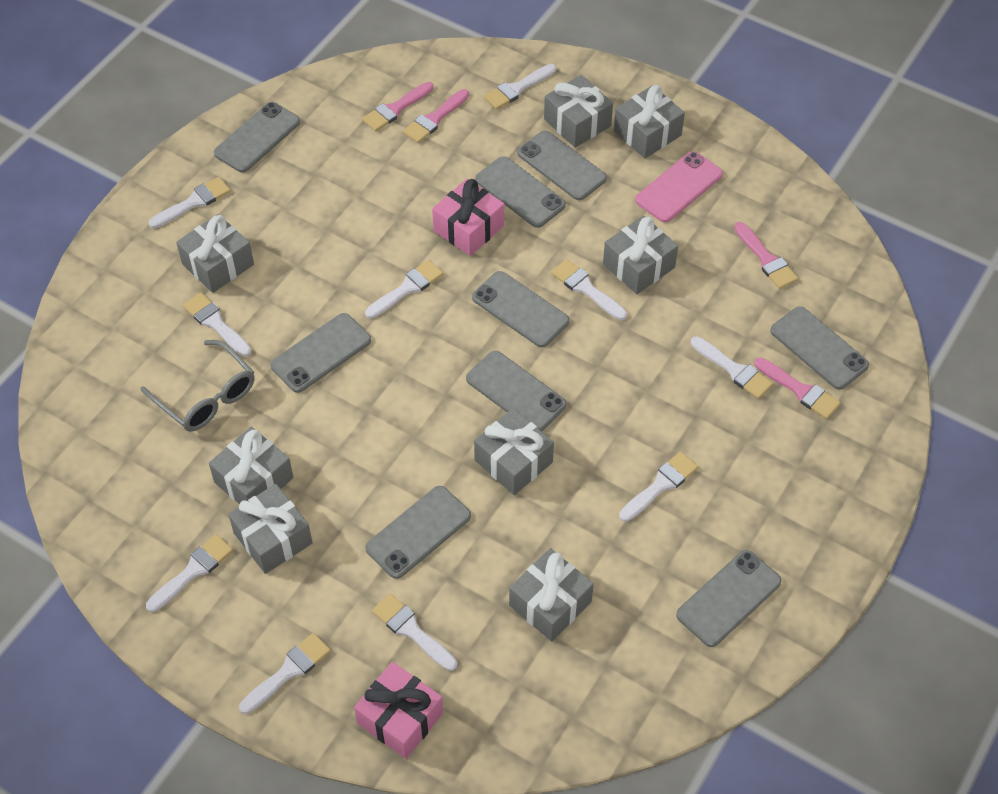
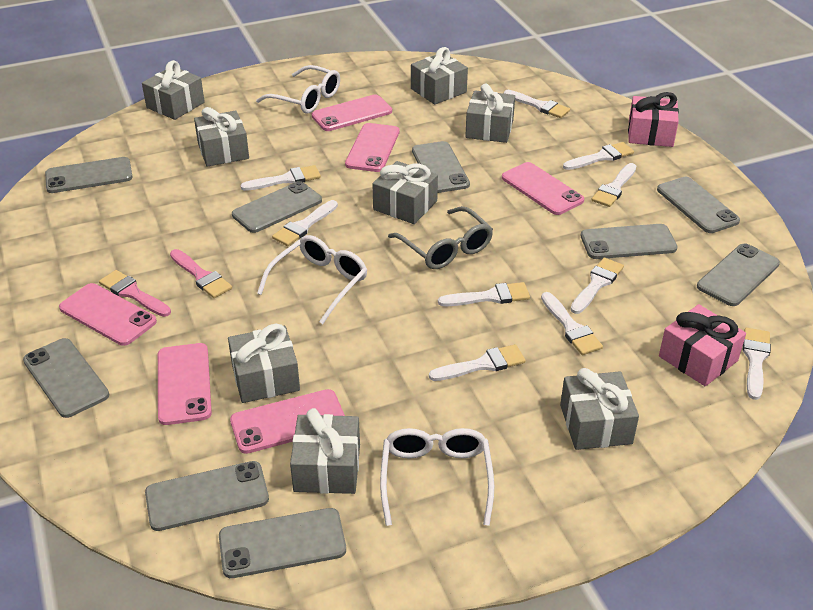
pink brush: [362,82,434,131] [403,89,469,143] [734,222,798,289] [754,357,841,419] = 4 -> [99,270,171,317] [170,249,232,298] = 2
pink phone: [635,151,723,223] = 1 -> [59,283,157,346] [158,343,212,425] [230,389,345,454] [312,94,392,131] [345,123,399,172] [502,162,584,215] = 6
white glasses: none = 0 -> [256,65,340,114] [257,235,367,324] [380,428,494,526] = 3

